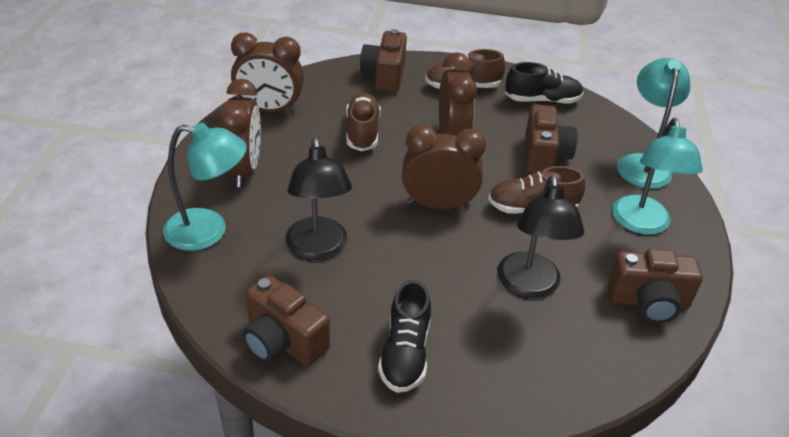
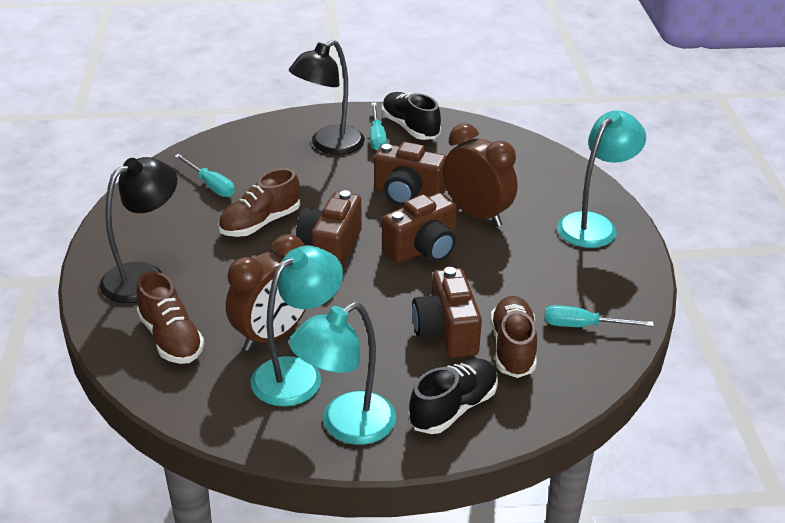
brown clock: [218,79,261,187] [231,32,304,113] [402,125,486,209] [439,52,477,136] = 4 -> [226,234,306,351] [443,123,517,227] = 2
turquoise screwdriver: none = 0 -> [175,154,235,197] [370,103,387,151] [544,305,654,327] = 3

